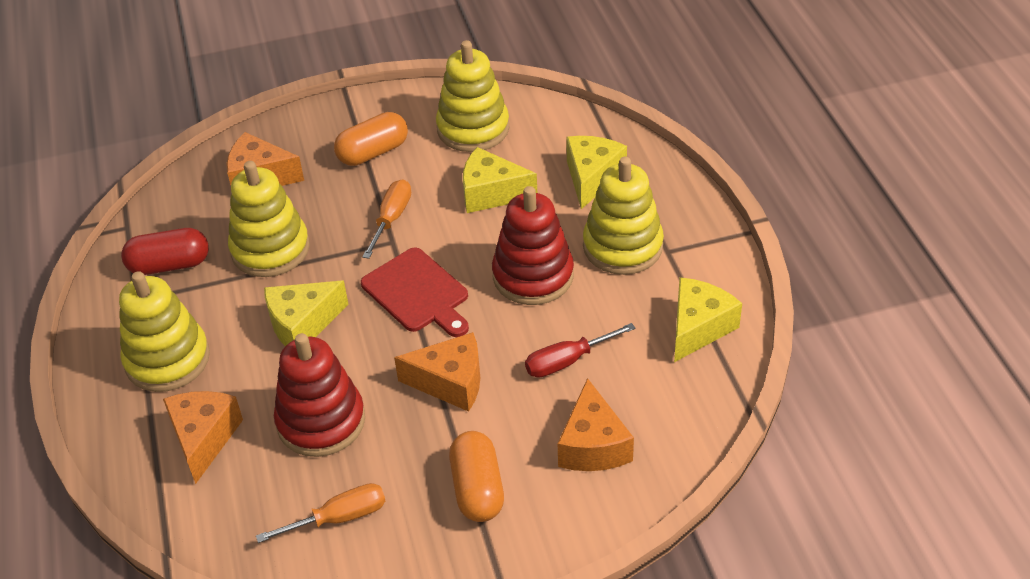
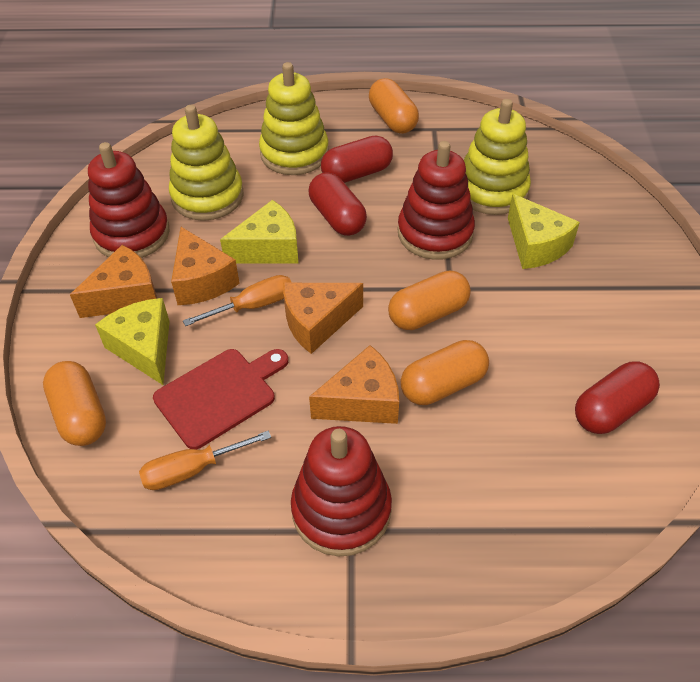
orange capsule: [334,112,408,166] [449,431,504,522] = 2 -> [43,361,106,446] [369,78,419,134] [388,271,471,330] [401,340,489,405] = 4
red capsule: [121,228,209,275] = 1 -> [309,172,367,236] [321,135,393,183] [575,361,660,434] = 3
red screwdriver: [525,323,636,378] = 1 -> none = 0
red stacking toy: [274,333,365,457] [492,186,574,305] = 2 -> [88,142,170,258] [291,426,392,556] [398,141,475,260] = 3
yellow cheese: [264,281,349,346] [463,147,537,213] [566,136,627,209] [674,277,742,362] = 4 -> [95,298,170,385] [220,200,298,264] [508,194,580,269] = 3
yellow stacking toy: [119,271,210,392] [228,161,310,277] [436,40,509,152] [583,157,664,275] = 4 -> [169,105,244,221] [259,62,329,175] [464,99,531,215] = 3

